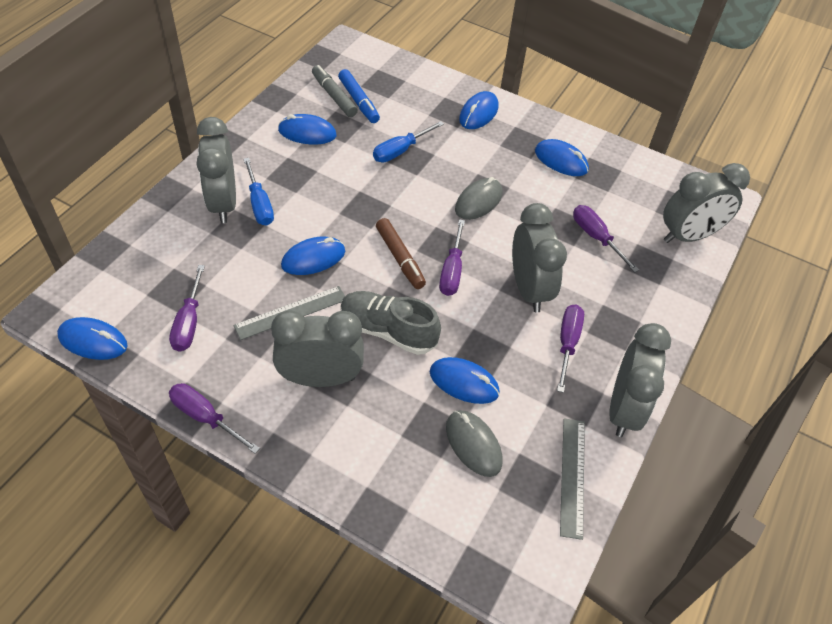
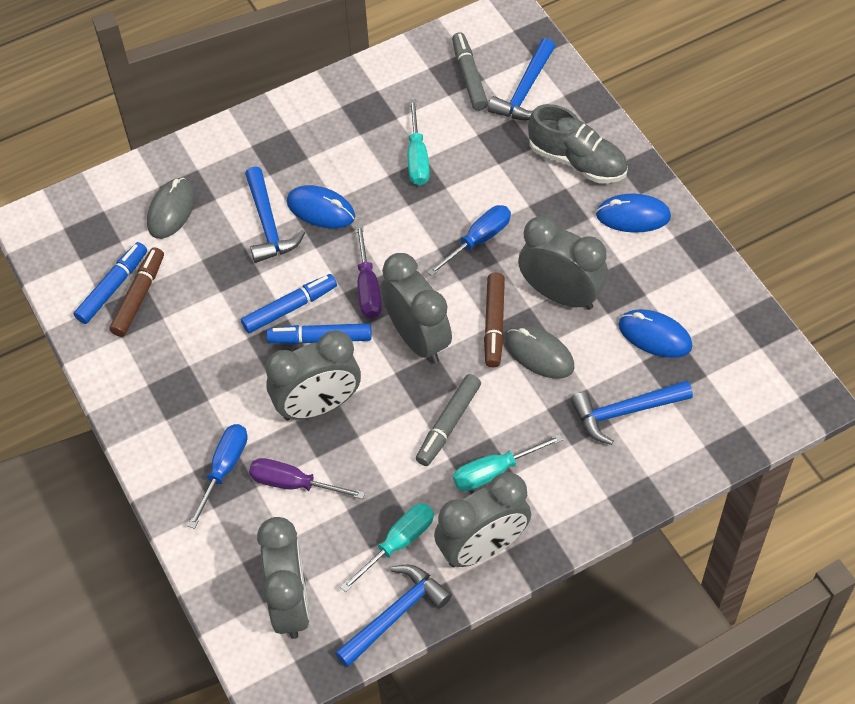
blue hammer: none = 0 -> [245,166,305,263] [335,565,452,667] [488,38,556,120] [571,380,693,445] = 4
blue marker: [338,69,380,123] = 1 -> [74,242,147,324] [241,274,337,333] [267,323,372,344] = 3
blue mouse: [57,317,127,360] [278,114,336,144] [281,237,345,275] [429,357,500,404] [459,91,499,129] [535,139,589,176] = 6 -> [287,185,355,228] [596,194,671,233] [618,309,692,358] = 3
brown marker: [376,218,426,289] = 1 -> [109,247,164,337] [484,273,505,367] = 2
grey marker: [312,65,358,117] = 1 -> [416,374,481,466] [452,32,488,111] = 2
grey ruler: [233,286,345,340] [560,418,585,540] = 2 -> none = 0
purple screwdriver: [169,265,205,352] [169,383,260,454] [439,219,465,296] [557,305,584,393] [573,205,639,273] = 5 -> [249,458,365,499] [356,224,382,318] = 2
turquoise screwdriver: none = 0 -> [340,503,434,592] [408,99,430,186] [453,434,563,491] = 3

